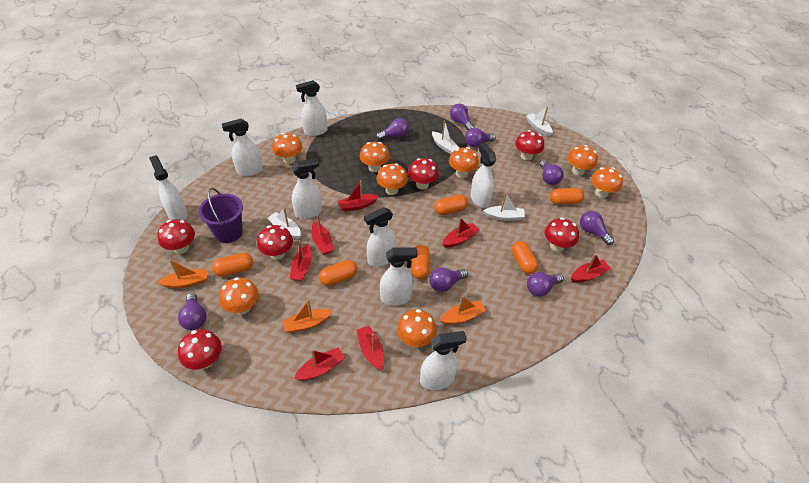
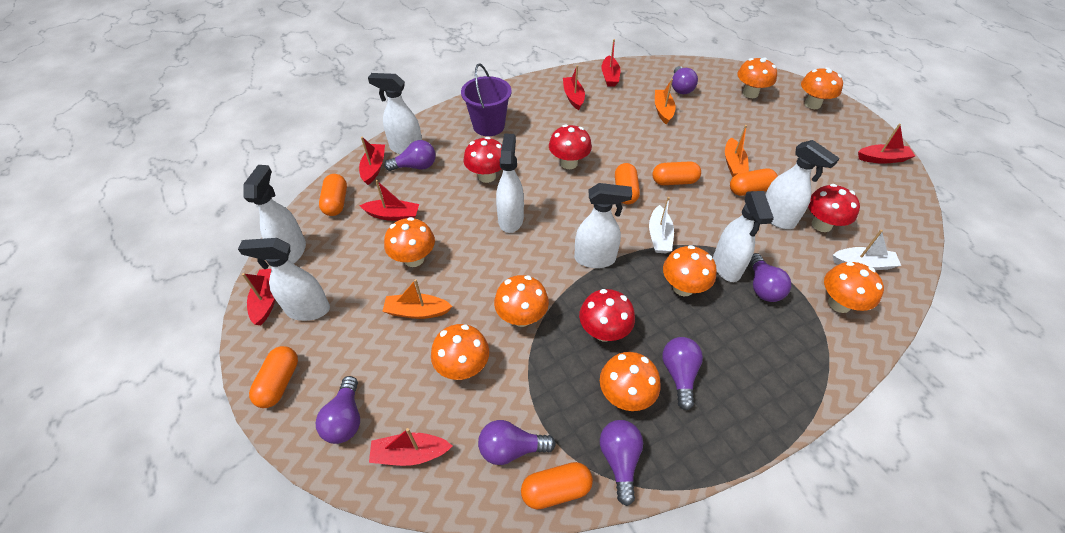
purple light bulb: [178,293,207,330] [376,118,409,140] [429,268,468,292] [450,104,474,130] [465,128,496,147] [527,272,564,297] [540,160,564,185] [580,211,614,245] = 8 -> [316,376,360,444] [384,140,436,171] [478,420,556,465] [600,420,643,506] [662,337,703,410] [672,66,698,94] [749,253,791,302] = 7
red mushroom: [157,219,195,254] [178,329,222,370] [257,225,293,260] [408,158,439,190] [515,130,544,161] [544,218,579,252] = 6 -> [463,137,502,183] [549,124,592,169] [579,289,635,342] [808,184,860,232] = 4
white boat: [267,207,301,239] [432,121,459,154] [483,193,525,221] [526,106,553,136] = 4 -> [649,197,674,253] [833,230,901,270] = 2
white spray bottle: [149,155,187,221] [222,119,263,176] [291,158,322,219] [296,80,327,136] [364,207,396,267] [380,247,417,306] [420,331,467,390] [470,143,496,208] = 8 -> [238,238,330,321] [243,165,306,264] [368,73,422,154] [496,133,524,233] [574,183,632,268] [713,191,774,282] [765,140,840,229] = 7

